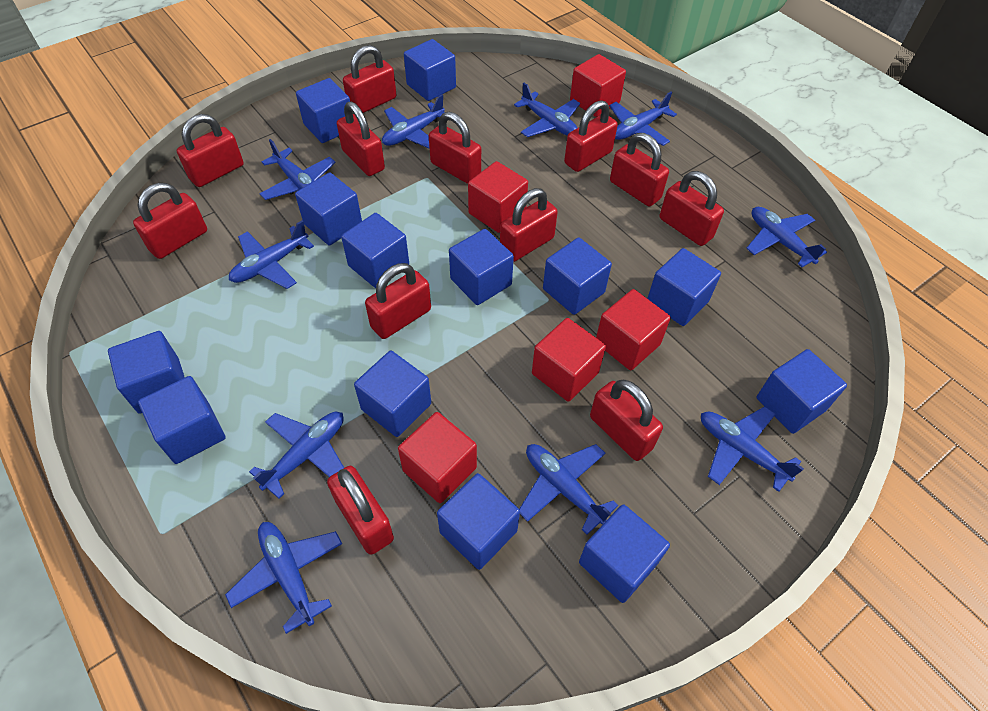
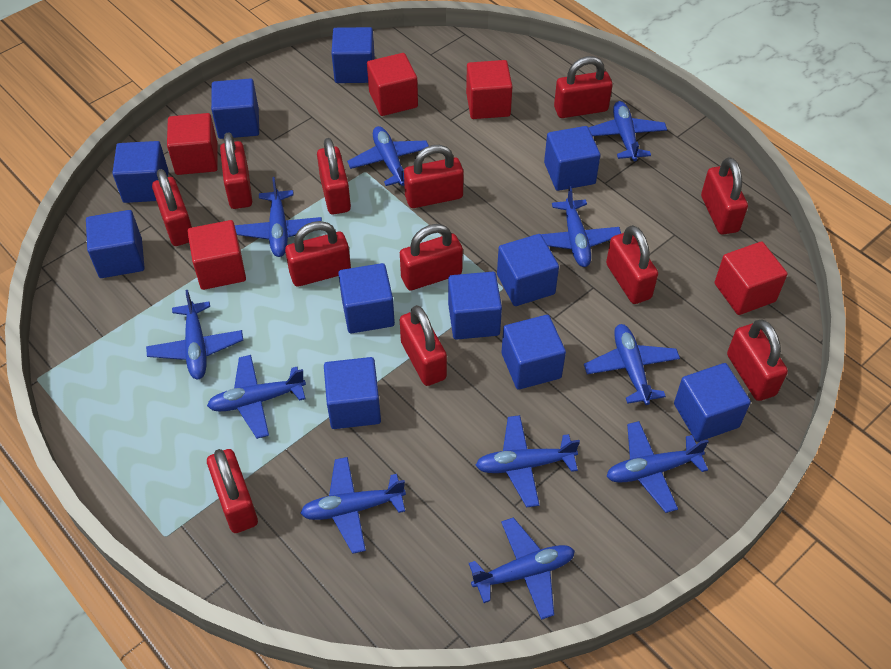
blue cube: [108,331,185,414] [138,376,226,464] [295,173,362,245] [296,78,350,143] [341,213,409,288] [354,351,431,437] [404,39,456,101] [437,473,520,570] [449,229,514,305] [543,237,612,315] [579,504,670,603] [647,248,721,326] [756,349,847,434] = 13 -> [86,210,144,278] [112,141,169,203] [211,78,259,139] [324,357,381,429] [331,27,375,83] [338,263,395,333] [448,272,502,340] [497,234,559,306] [501,315,566,390] [544,126,600,191] [674,363,751,442] = 11
blue plane: [225,522,342,634] [229,220,314,289] [249,412,344,499] [259,139,336,200] [382,94,445,149] [514,83,580,137] [519,444,618,535] [609,92,677,146] [701,406,804,492] [746,207,827,267] = 10 -> [146,290,243,379] [207,355,306,439] [235,177,322,257] [300,457,406,554] [347,126,429,186] [469,517,575,620] [475,415,580,508] [532,186,621,267] [584,324,680,405] [588,101,667,161] [606,421,709,513] = 11

